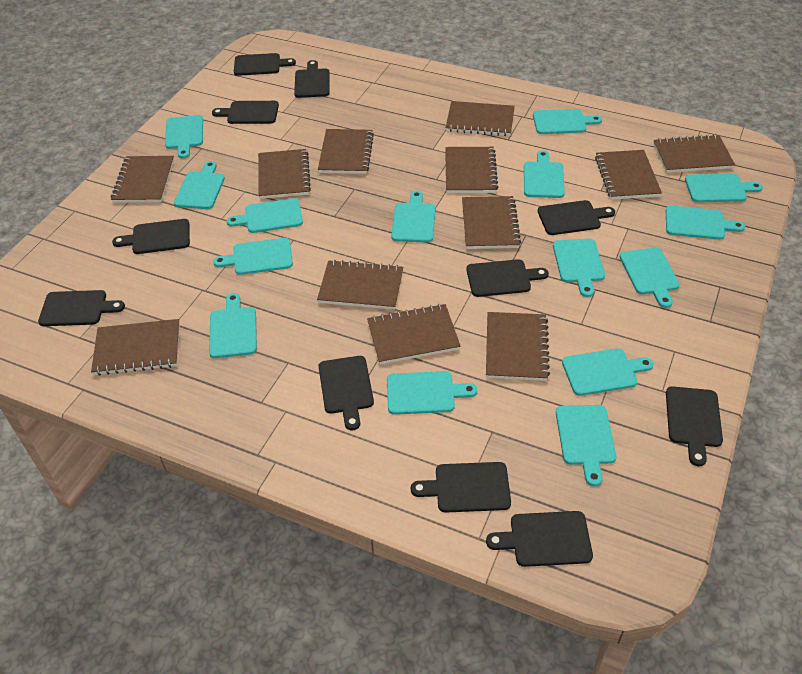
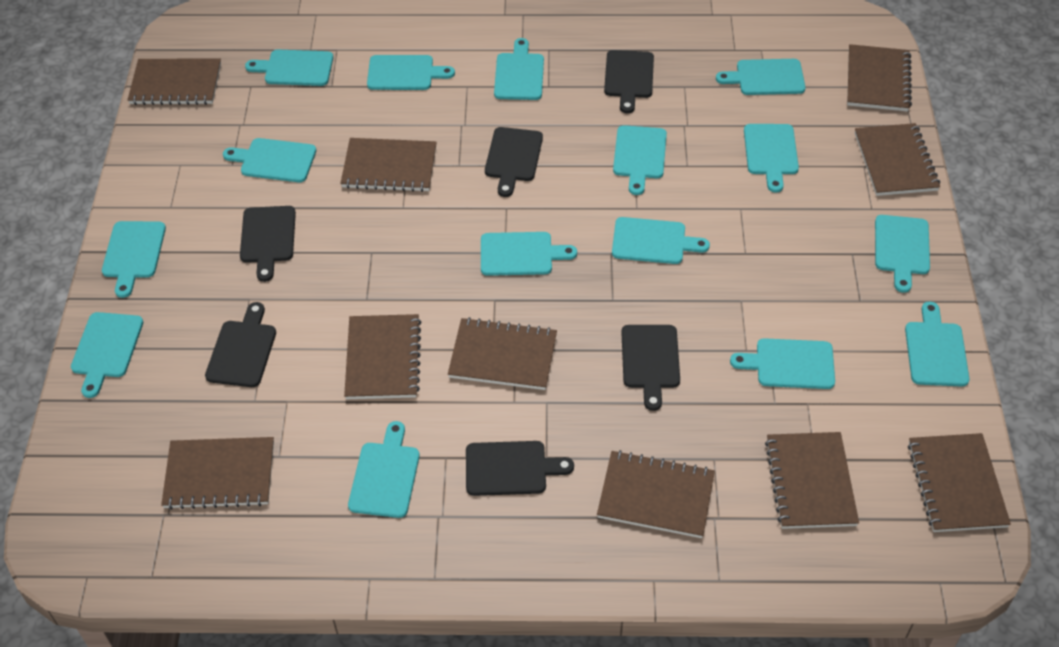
black cutting board: [38,290,125,326] [112,219,190,254] [212,101,279,124] [234,53,296,76] [294,60,330,98] [318,356,374,430] [411,462,511,513] [466,259,549,297] [486,511,593,567] [538,200,615,235] [666,386,723,466] = 11 -> [205,302,276,387] [240,206,296,282] [466,441,574,496] [485,127,543,197] [604,50,654,113] [621,325,680,411] = 6
brown notebook: [91,319,180,376] [111,156,174,203] [258,149,311,199] [317,260,403,310] [318,129,374,174] [367,304,461,365] [445,147,498,193] [446,101,515,136] [462,196,521,249] [486,312,550,381] [595,150,662,200] [653,134,735,173] = 12 -> [128,58,221,105] [161,437,274,510] [340,138,436,192] [344,314,421,399] [448,317,557,390] [597,450,715,538] [765,432,859,529] [847,44,912,112] [855,123,940,196] [908,433,1011,532] = 10

